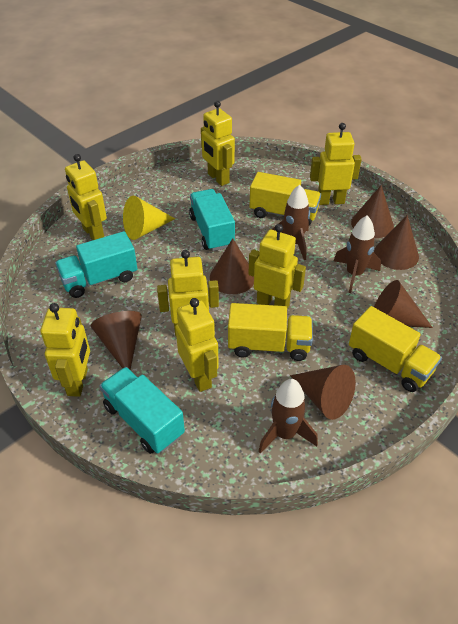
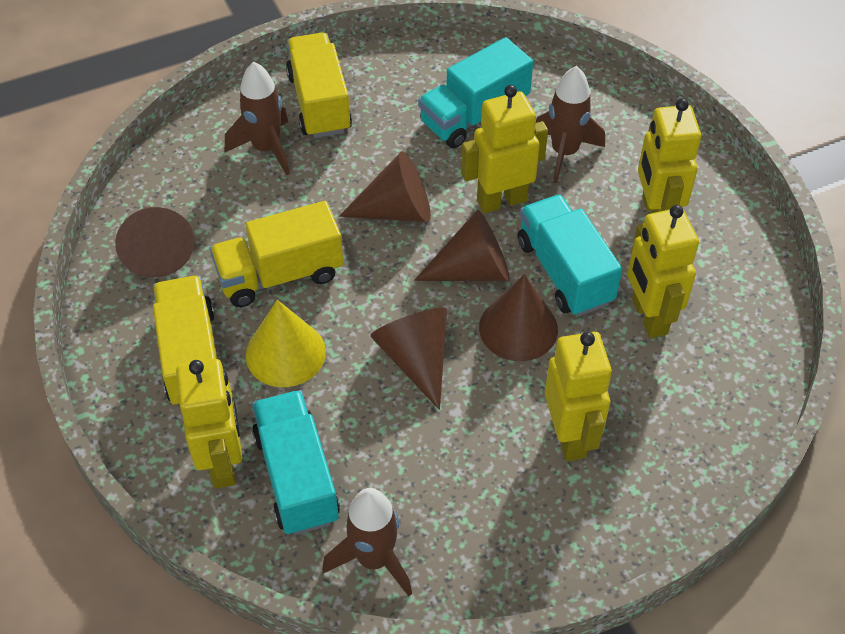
brown cone: [90,311,142,370] [210,238,254,294] [290,365,356,420] [351,185,394,238] [374,215,419,270] [374,280,433,328] = 6 -> [115,206,194,278] [339,151,431,222] [370,308,447,410] [414,210,510,281] [479,274,558,361] = 5
yellow robot: [40,303,90,397] [65,154,107,240] [157,250,219,336] [176,298,219,392] [201,101,235,186] [248,224,306,309] [310,123,362,205] = 7 -> [176,359,242,488] [461,85,548,213] [545,332,612,461] [627,205,699,338] [638,98,701,214] = 5

